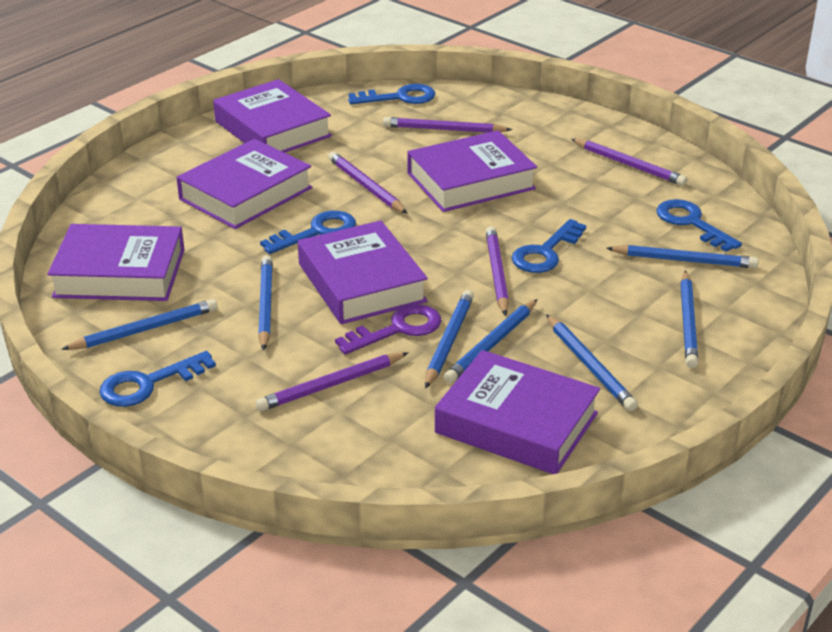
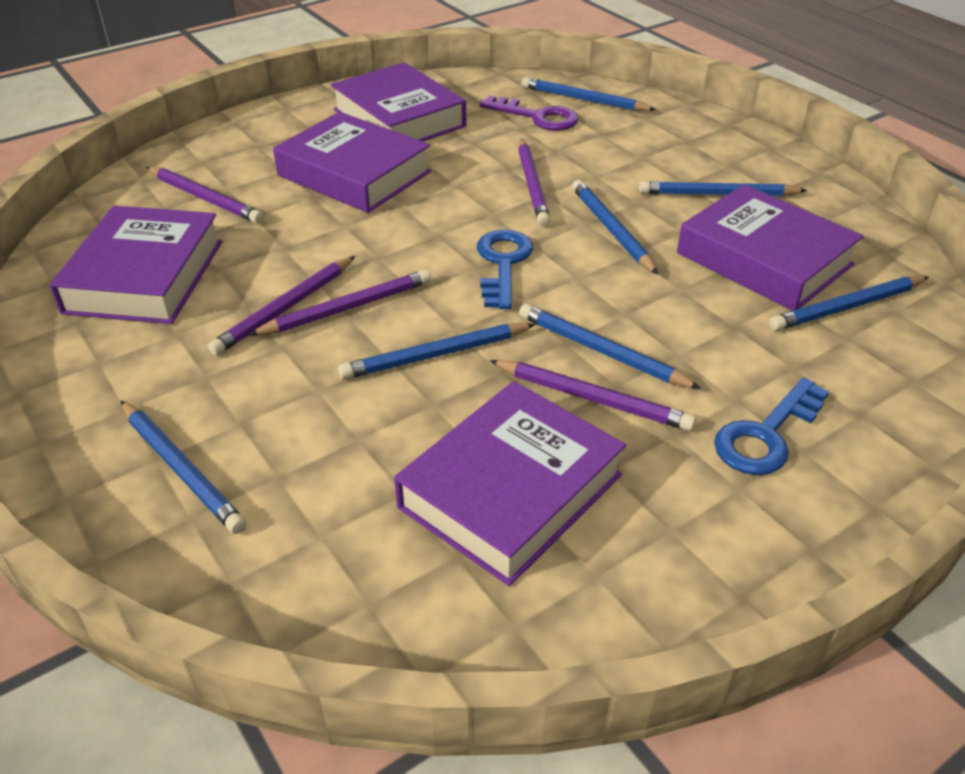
blue key: [100,351,216,407] [260,211,356,254] [348,84,436,104] [512,219,586,273] [656,199,742,252] = 5 -> [477,230,533,309] [714,377,829,475] = 2
purple book: [47,224,184,301] [177,139,312,229] [213,79,332,153] [298,221,428,324] [407,130,537,212] [435,350,600,474] = 6 -> [49,206,222,324] [273,112,431,213] [331,62,466,141] [394,381,626,586] [677,184,863,311] = 5

